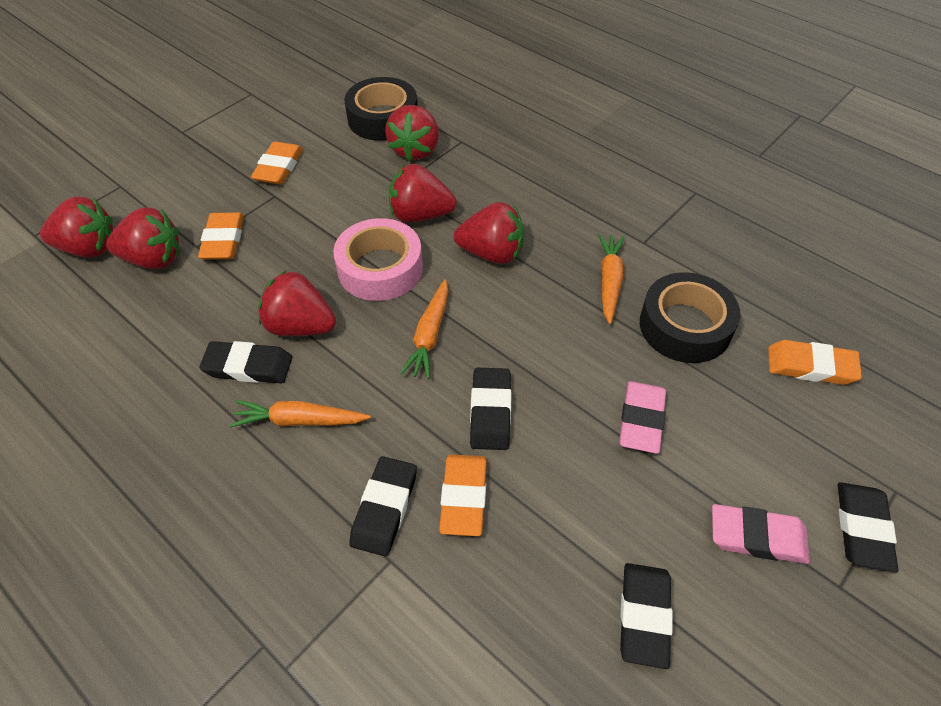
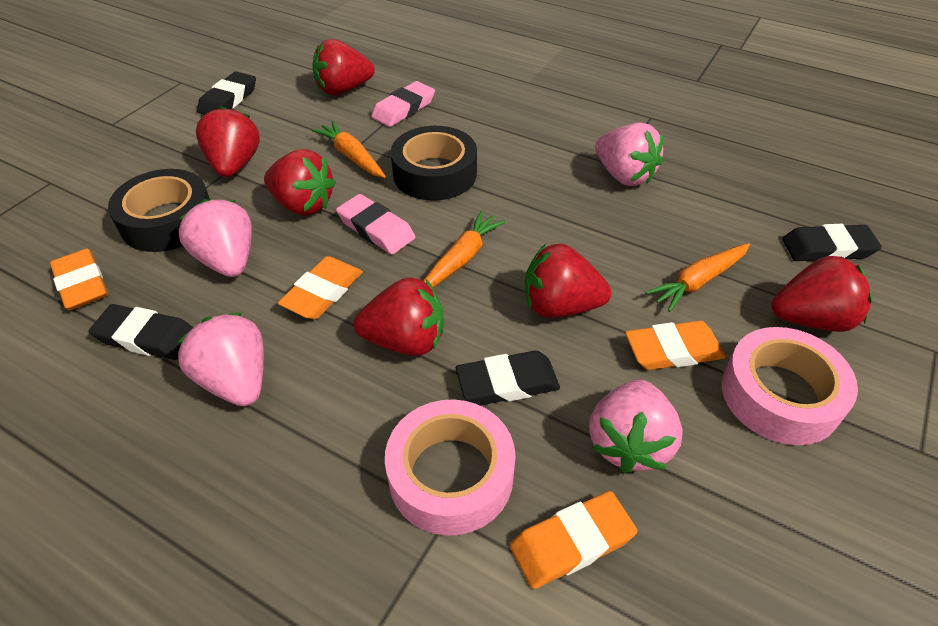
black eraser: [199,341,292,383] [349,456,417,556] [470,368,511,450] [620,563,673,669] [838,482,899,573] = 5 -> [89,304,193,360] [197,72,256,115] [456,351,560,406] [782,224,882,261] = 4
pink strawberry: none = 0 -> [177,313,264,406] [179,199,252,277] [589,380,683,473] [595,123,663,186] = 4
pink tape: [333,218,423,301] = 1 -> [385,400,516,536] [721,327,858,445] = 2

